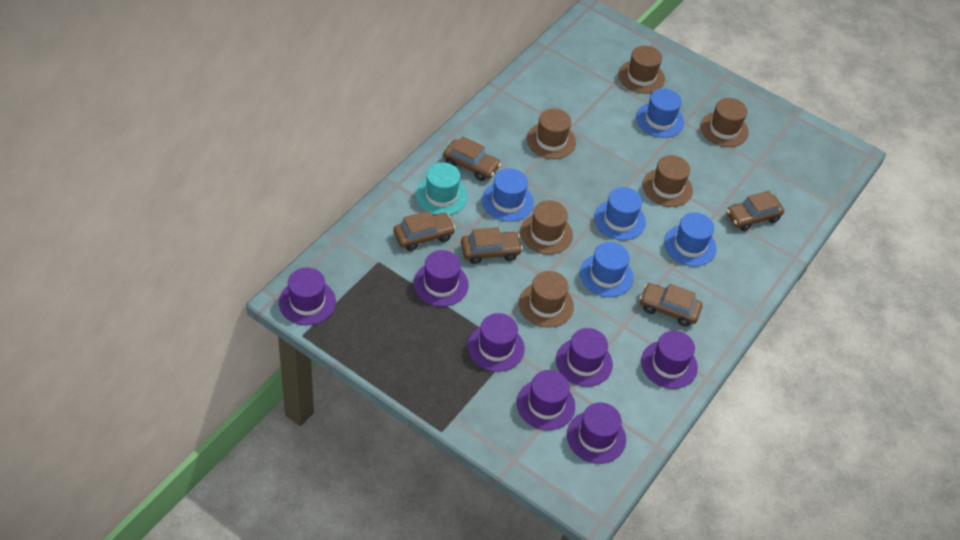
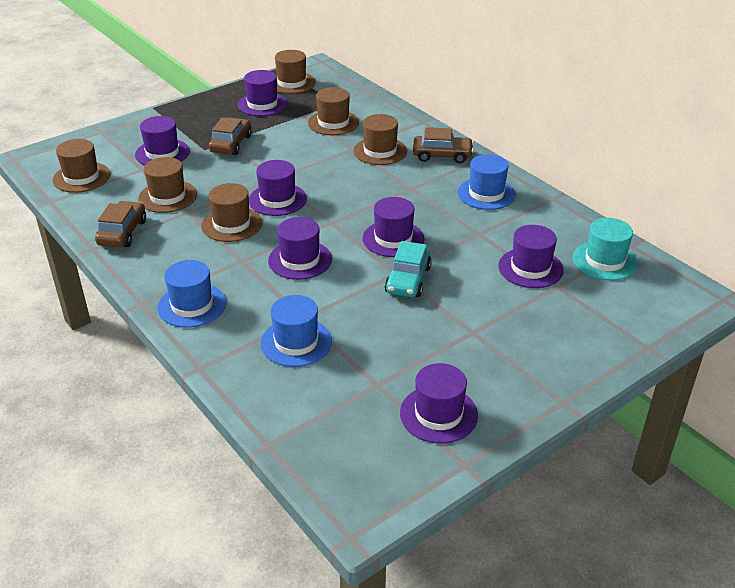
blue hat: [482,168,534,222] [580,242,634,297] [594,187,646,240] [636,88,684,138] [664,213,716,266] = 5 -> [158,260,226,328] [260,295,332,367] [458,154,516,210] = 3
brown car: [393,211,456,251] [443,136,501,181] [461,227,523,264] [640,283,703,327] [726,190,784,231] = 5 -> [95,201,146,247] [209,117,252,155] [413,127,474,163] = 3
turquoise car: none = 0 -> [385,241,432,297] = 1

